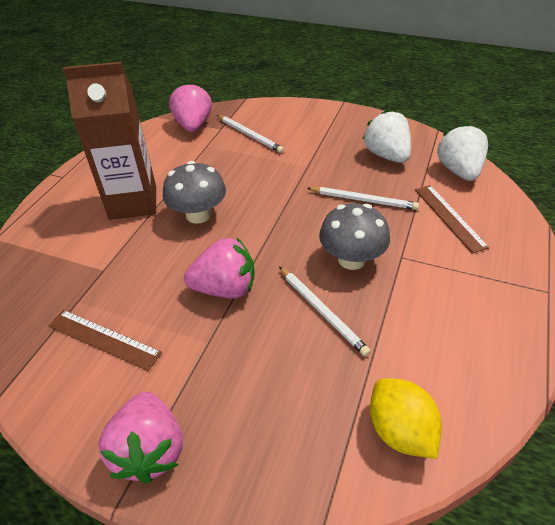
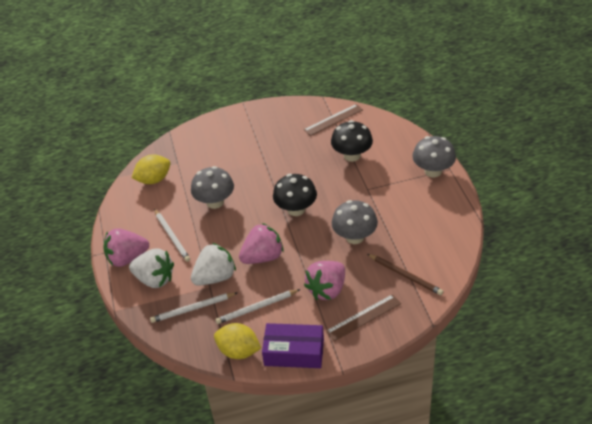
black mushroom: none = 0 -> [273,174,317,216] [331,120,373,162] = 2
brown carton: [63,62,156,220] = 1 -> none = 0
brown pencil: none = 0 -> [367,254,443,295] = 1
grey mushroom: [163,161,226,224] [319,203,390,270] = 2 -> [191,166,234,209] [332,200,378,244] [412,136,456,177] = 3
purple box: none = 0 -> [262,323,324,368] = 1
yellow lemon: [370,378,442,459] = 1 -> [132,154,170,184] [214,323,261,359] = 2

